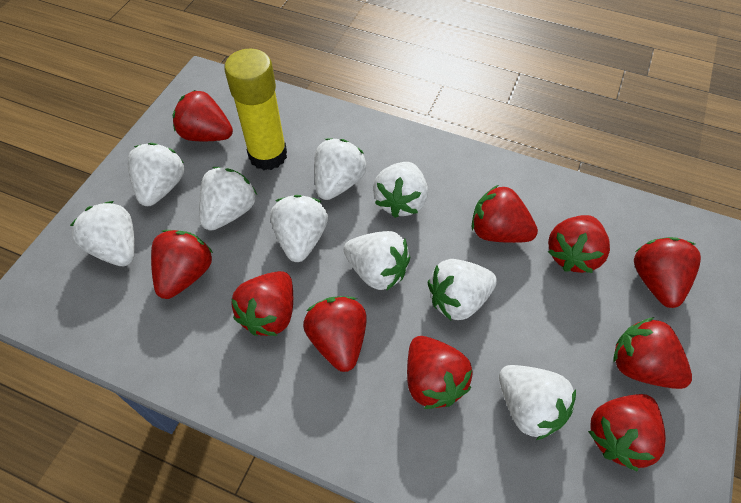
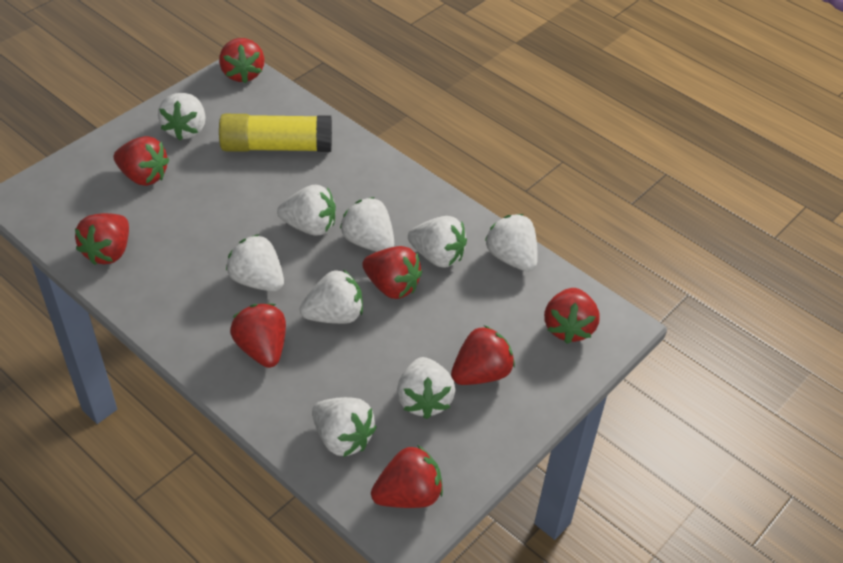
red strawberry: [151,230,213,299] [172,90,233,141] [231,271,293,336] [303,296,367,372] [407,336,473,409] [472,185,538,243] [548,215,610,273] [588,394,666,472] [613,317,692,389] [634,237,701,308] = 10 -> [75,213,129,265] [114,136,170,186] [219,38,265,83] [230,303,286,368] [362,246,422,299] [371,445,443,508] [451,325,515,385] [544,288,600,344] = 8

